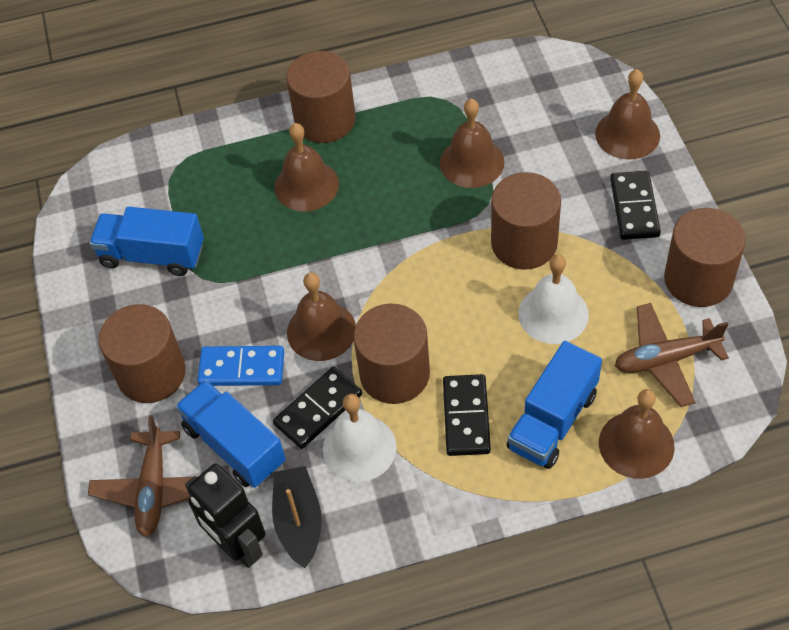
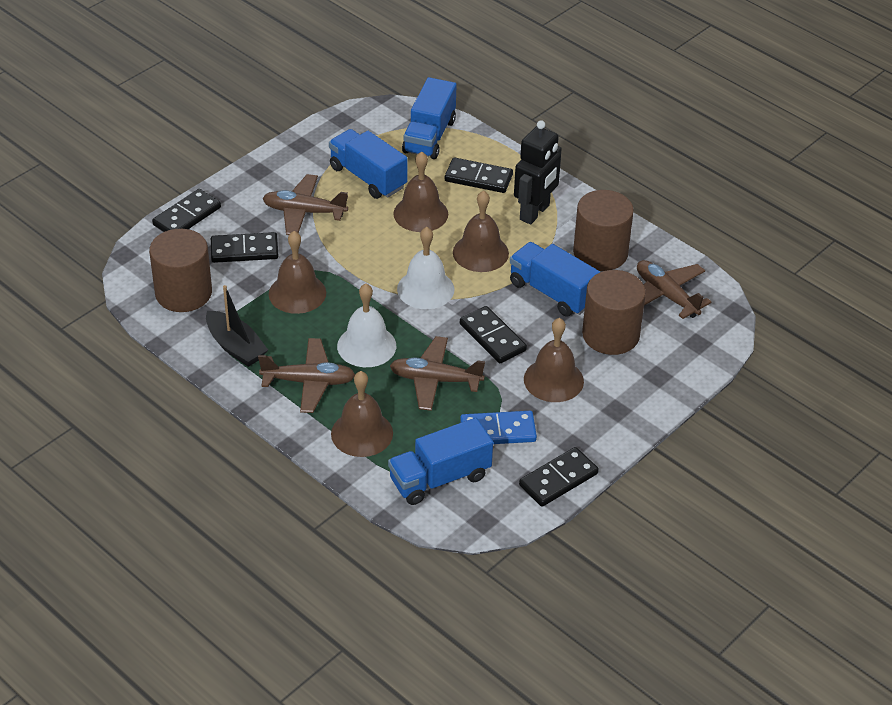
black domino: [273,367,362,449] [443,374,491,456] [610,171,661,240] = 3 -> [152,189,221,232] [211,232,278,263] [445,157,513,193] [460,306,527,363] [519,447,599,507] = 5
blue truck: [89,207,204,276] [175,380,286,488] [507,341,602,469] = 3 -> [329,129,408,199] [388,418,493,505] [402,77,457,159] [510,242,600,317] = 4
brown cylinder: [99,304,186,403] [286,51,355,143] [353,304,430,404] [491,172,561,270] [664,208,746,307] = 5 -> [149,229,212,312] [573,190,634,271] [582,270,646,355] = 3
brown plane: [88,415,192,537] [615,303,729,407] = 2 -> [258,338,355,413] [263,174,348,235] [390,336,485,411] [637,260,711,319] = 4

